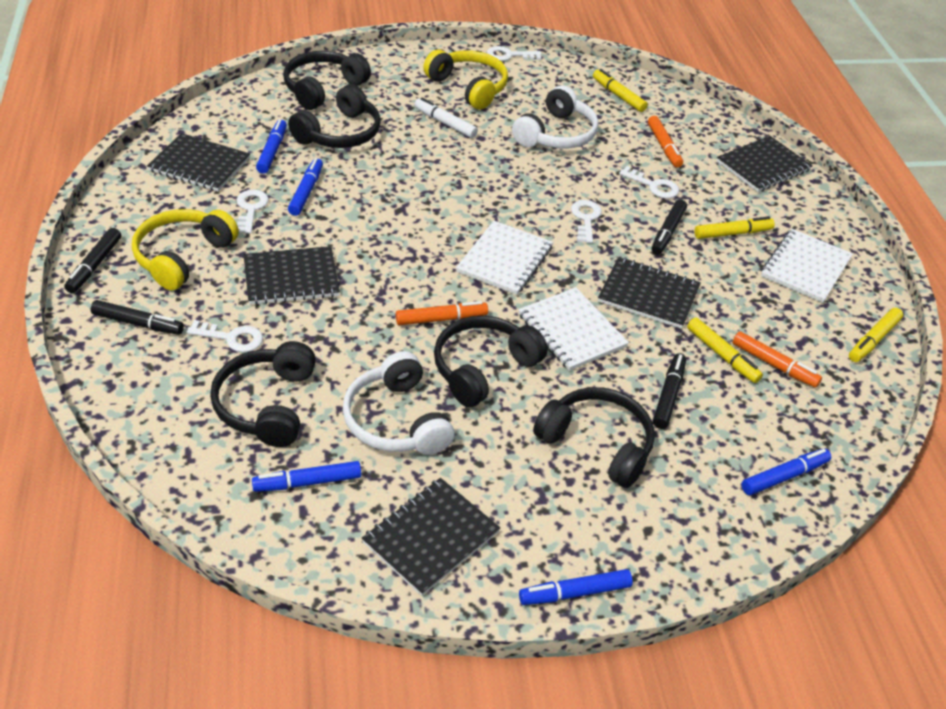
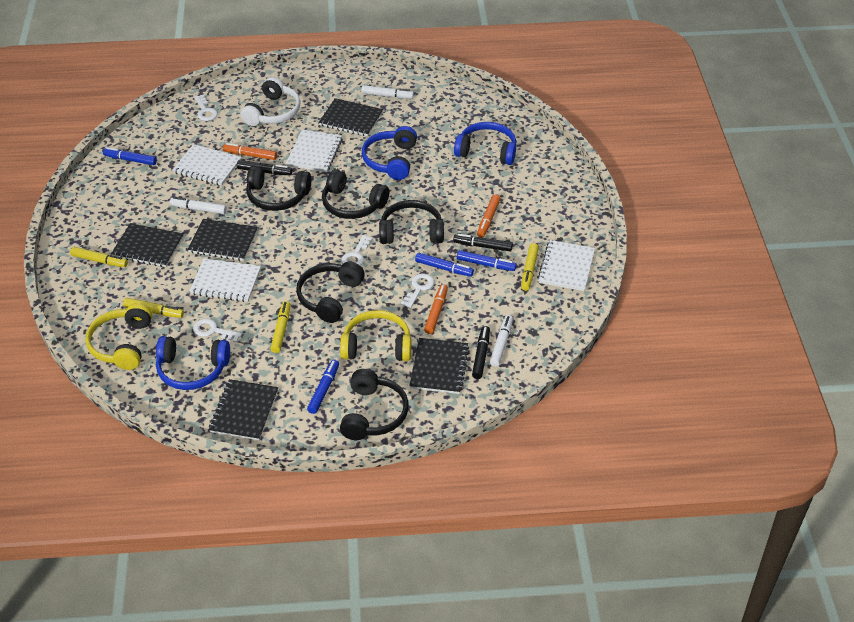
black marker: [64,228,121,293] [91,300,184,335] [651,199,687,255] [653,353,686,429] = 4 -> [237,160,292,175] [453,234,513,252] [472,326,490,379] = 3
blue headphones: none = 0 -> [156,336,230,390] [362,126,417,180] [454,122,516,165] = 3
blue marker: [252,461,361,492] [256,119,287,173] [288,158,323,216] [519,569,633,605] [741,448,831,495] = 5 -> [103,147,157,165] [307,360,339,414] [415,253,474,277] [457,250,517,271] = 4
white headphones: [343,351,455,455] [512,86,599,149] = 2 -> [240,77,301,126] = 1
white key: [187,320,263,352] [237,190,269,234] [487,46,541,61] [571,200,602,243] [619,166,679,198] = 5 -> [193,319,242,342] [194,94,218,121] [341,235,373,266] [401,273,434,308] = 4
white marker: [414,97,478,138] = 1 -> [170,197,227,214] [361,85,414,99] [490,315,513,367] = 3
white notebook: [456,221,553,295] [518,287,629,371] [761,229,853,303] = 3 -> [173,144,241,186] [189,258,261,302] [286,130,343,172] [537,240,595,291] = 4

